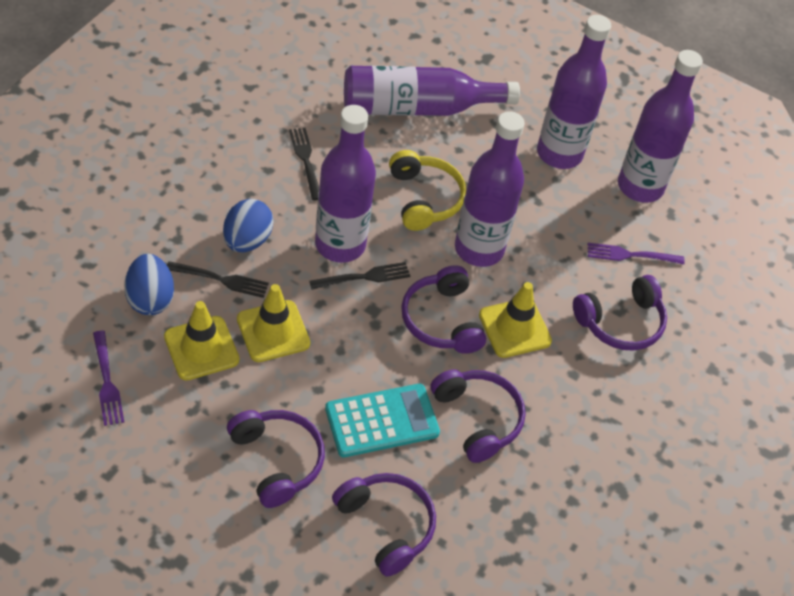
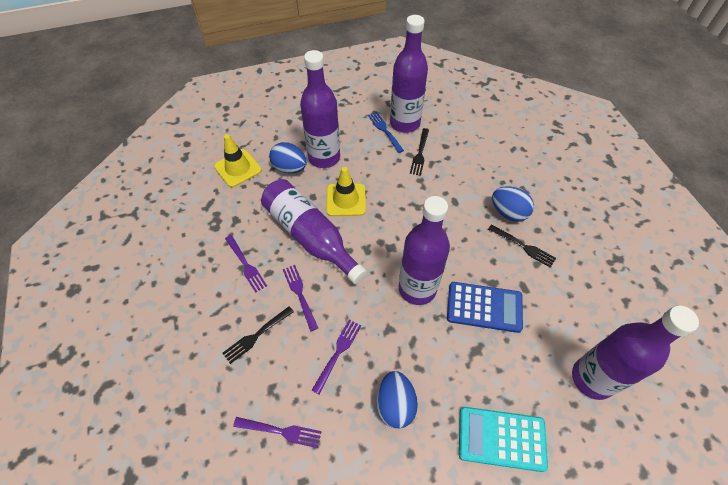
blue calculator: none = 0 -> [447,282,523,333] = 1
blue egg: [124,254,174,315] [223,199,273,252] = 2 -> [269,142,307,173] [376,371,418,429] [492,186,534,222] = 3
blue fork: none = 0 -> [368,112,404,153] = 1
purple fork: [93,331,124,426] [588,243,684,265] = 2 -> [225,235,267,293] [233,417,322,448] [283,265,318,331] [312,320,361,395] = 4
purple headphones: [227,410,325,508] [332,473,436,577] [401,265,486,354] [430,369,526,463] [573,275,667,351] = 5 -> none = 0
yellow headphones: [389,150,466,231] = 1 -> none = 0
yellow traffic cone: [164,301,240,381] [237,284,310,362] [479,282,552,358] = 3 -> [214,134,262,187] [326,167,366,216] = 2

